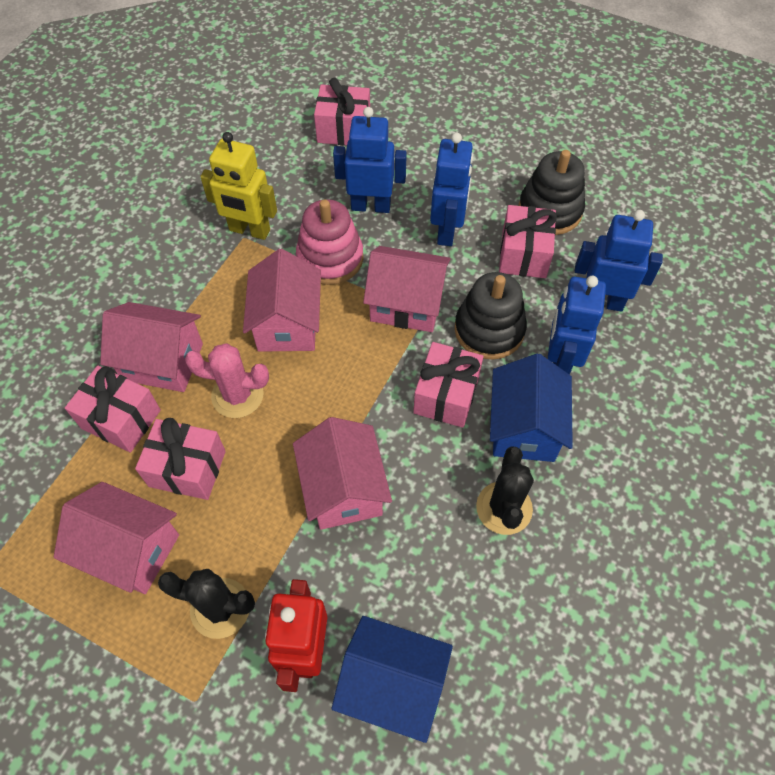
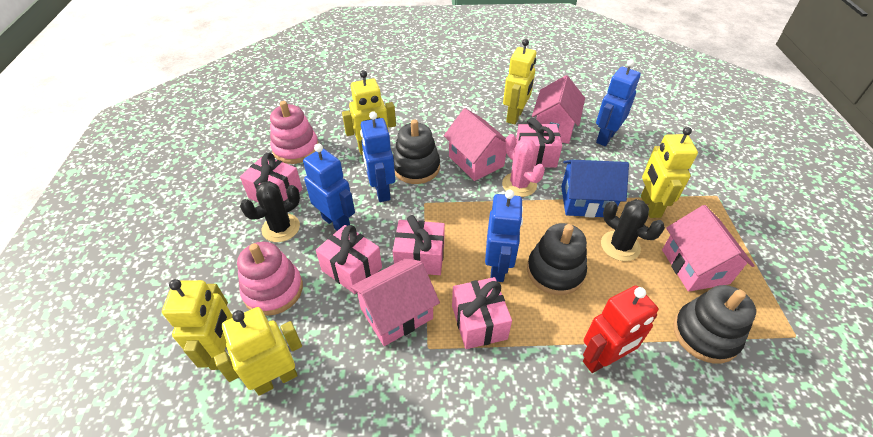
black stacking toy: [455,272,527,360] [519,150,585,235] = 2 -> [393,119,440,184] [527,223,587,295] [673,285,756,363] = 3
blue house: [332,616,453,743] [490,354,573,462] = 2 -> [561,160,629,218] = 1
pink house: [54,482,179,594] [100,302,203,392] [243,249,321,352] [293,417,392,530] [363,246,451,332] = 5 -> [350,258,440,346] [444,108,506,181] [532,75,585,144] [662,205,755,292] = 4
pink stacking toy: [296,199,364,285] = 1 -> [237,242,303,316] [270,101,319,164] = 2
yellow robot: [200,132,277,240] = 1 -> [162,279,232,370] [214,307,302,395] [342,70,396,155] [503,39,536,125] [641,127,698,218] = 5

